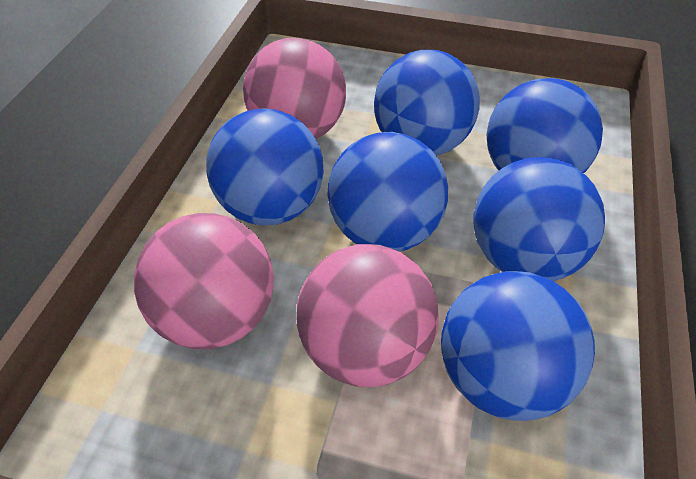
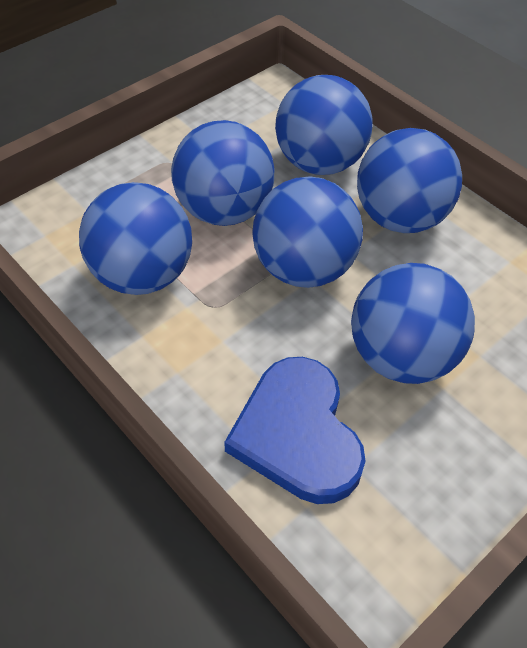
blue heart: none = 0 -> [224,357,365,504] = 1
pink ball: [134,213,274,349] [243,38,346,139] [297,244,438,387] = 3 -> none = 0

